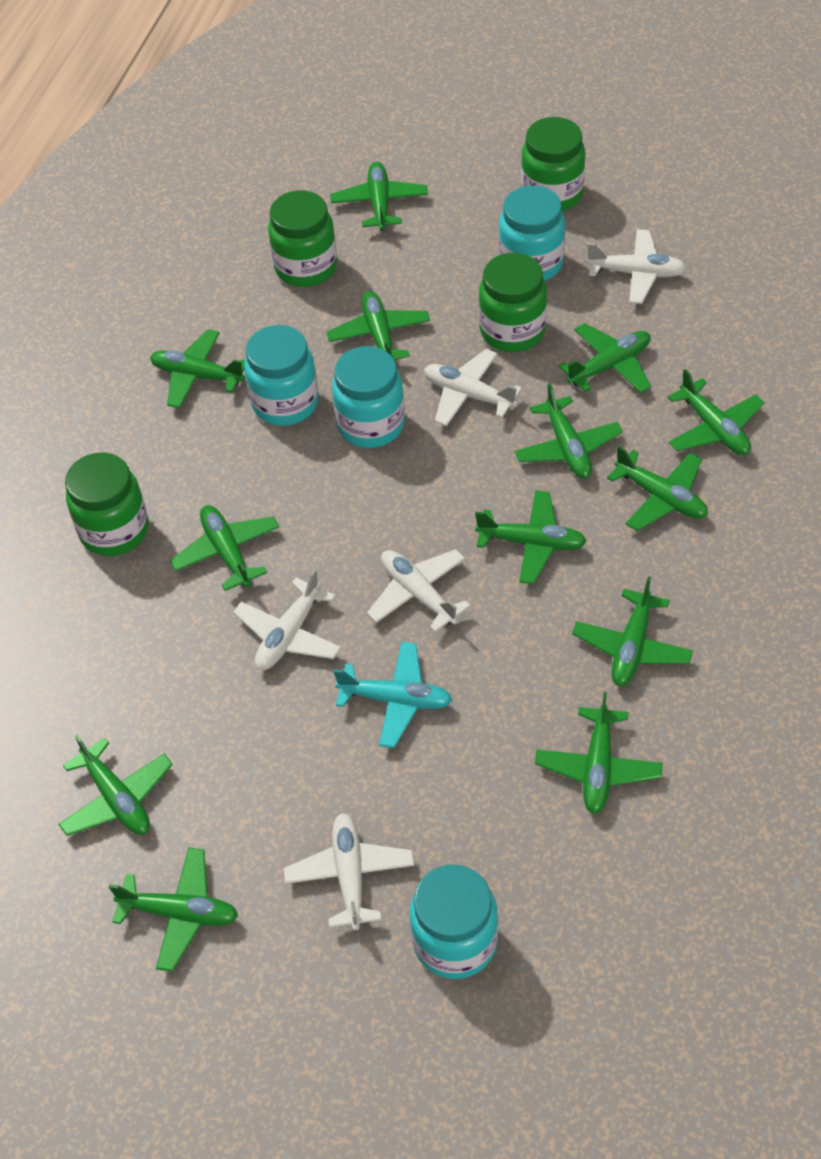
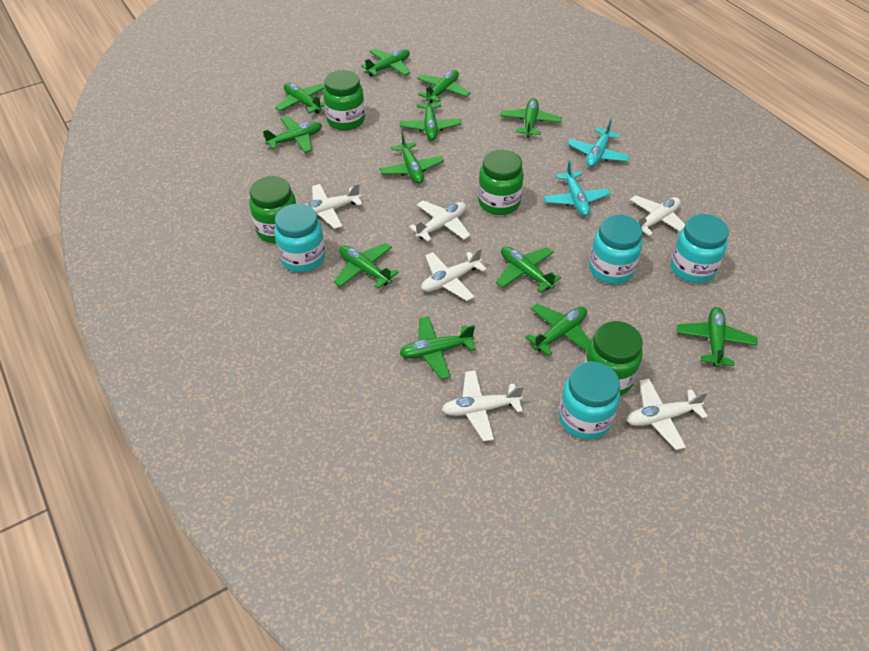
green plane: [58,735,173,836] [109,848,238,972] [150,329,245,409] [169,505,279,591] [326,291,430,360] [330,162,428,231] [475,490,587,584] [514,383,623,479] [535,692,662,814] [559,323,651,393] [572,576,693,686] [607,446,708,531] [668,369,765,455] = 13 -> [263,116,322,153] [275,83,325,114] [334,243,399,289] [361,49,410,77] [380,132,444,184] [399,316,476,379] [400,91,461,141] [417,70,470,103] [496,247,561,293] [500,98,562,138] [525,304,590,356] [676,307,758,367] = 12
turquoise plane: [333,642,452,748] = 1 -> [544,160,611,216] [567,119,630,167] = 2
white plane: [233,568,341,670] [284,813,414,930] [367,549,471,632] [424,349,522,426] [586,229,686,304] = 5 -> [305,183,363,229] [409,201,470,241] [421,248,487,301] [442,370,524,442] [626,378,708,450] [630,195,685,236] = 6

